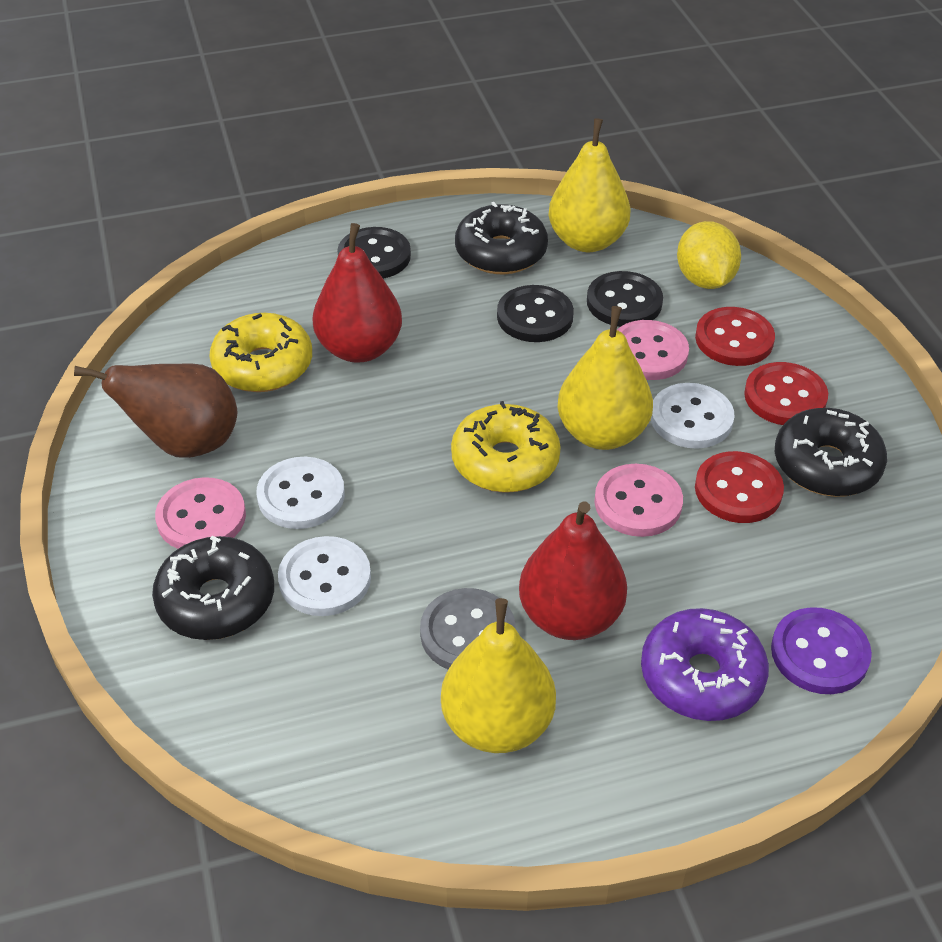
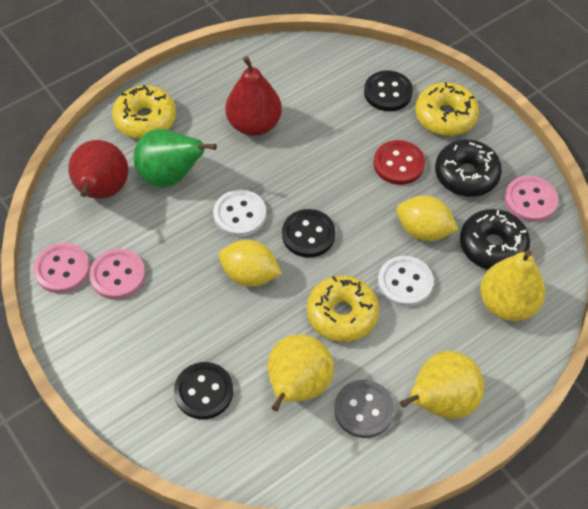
black donut: [152,536,274,640] [455,202,548,274] [775,408,887,497] = 3 -> [435,140,502,197] [460,209,530,269] = 2
brown pear: [74,364,237,458] = 1 -> none = 0
green pear: none = 0 -> [134,129,217,188] = 1
purple button: [771,607,872,694] = 1 -> none = 0
purple donut: [641,608,769,721] = 1 -> none = 0
red button: [695,307,775,366] [695,451,784,523] [744,362,828,425] = 3 -> [374,140,425,185] = 1
white button: [256,457,345,529] [278,536,371,616] [651,383,735,449] = 3 -> [213,190,266,237] [378,256,434,307] = 2
yellow donut: [210,313,312,392] [451,401,561,493] = 2 -> [112,85,176,139] [307,275,379,342] [415,82,479,136] = 3
yellow lemon: [677,221,741,289] = 1 -> [219,240,282,287] [397,195,458,241] = 2

